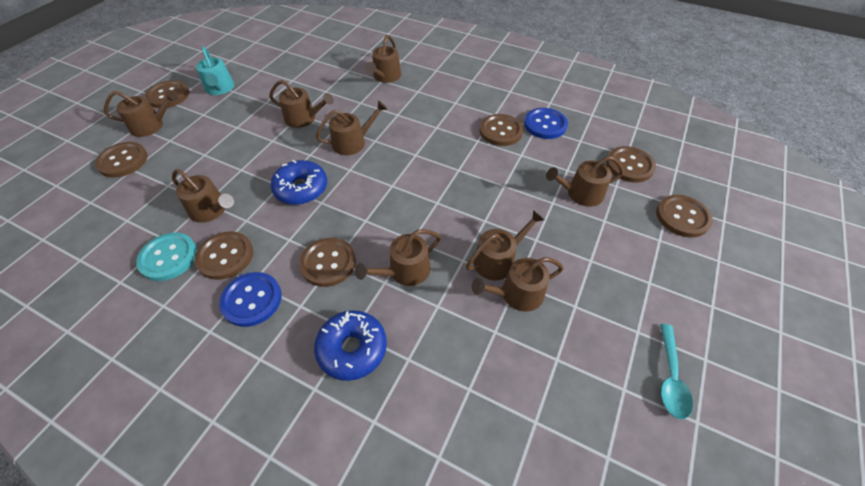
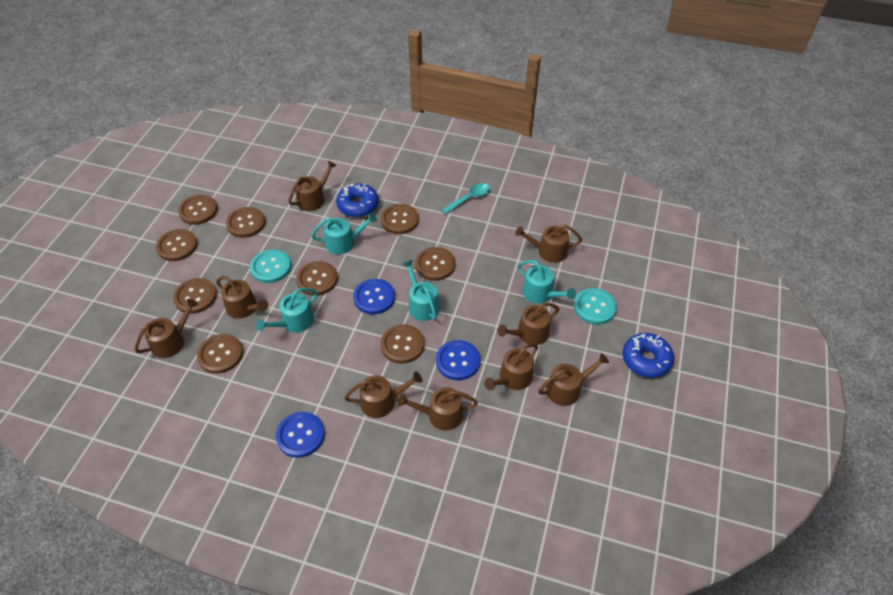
blue button: [219,272,282,327] [524,108,568,139] = 2 -> [276,412,325,458] [353,279,395,314] [436,340,480,380] = 3
brown button: [95,142,148,177] [145,80,189,108] [194,231,253,280] [299,238,356,287] [480,114,523,146] [606,146,656,183] [656,195,713,238] = 7 -> [156,229,197,261] [173,278,217,314] [178,195,218,225] [197,334,243,374] [226,207,266,238] [296,261,338,296] [380,204,419,234] [380,324,424,364] [415,247,455,281] = 9
turquoise button: [136,233,197,281] = 1 -> [250,249,291,283] [574,288,617,325] = 2
turquoise watering can: [196,46,234,95] = 1 -> [256,288,317,333] [311,213,377,254] [402,260,440,321] [518,260,576,303] = 4

